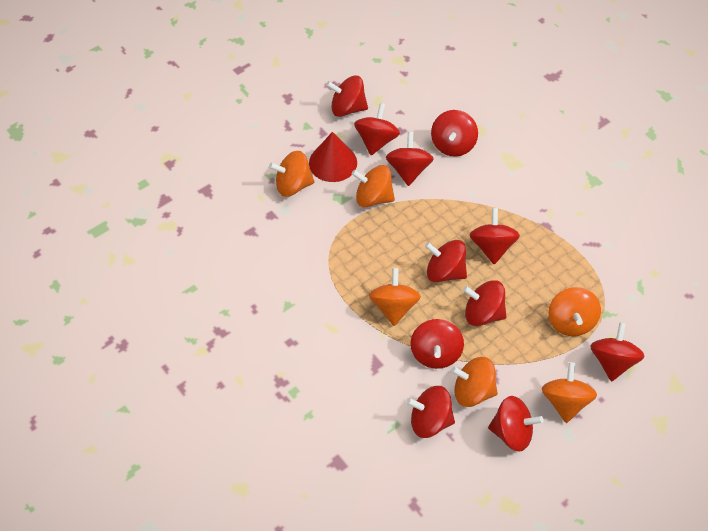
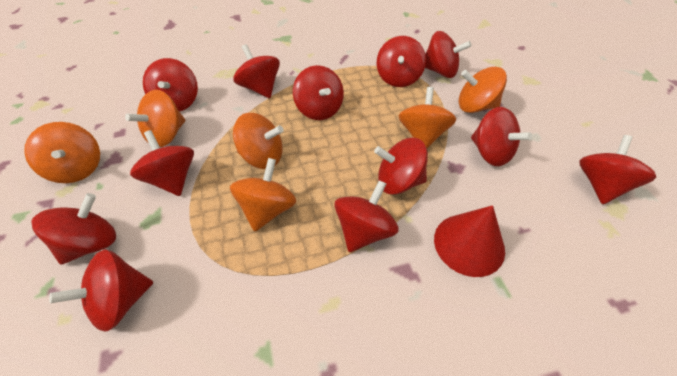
red spinning top: [326,76,368,117] [354,103,400,155] [386,132,434,186] [406,386,455,438] [410,319,464,369] [425,240,467,282] [431,110,478,157] [463,280,507,326] [470,208,520,264] [488,396,543,452] [590,322,644,382] = 11 -> [31,193,116,264] [49,249,153,331] [130,130,194,196] [143,58,198,111] [233,44,280,98] [293,65,344,120] [334,180,399,252] [374,138,428,195] [377,36,426,87] [425,31,472,78] [471,107,532,166] [579,135,656,204] = 12

